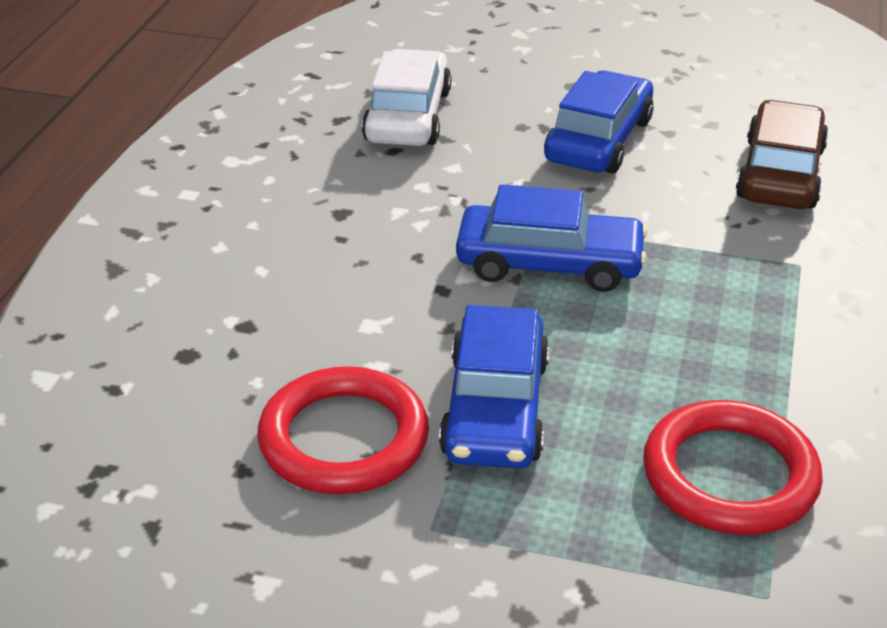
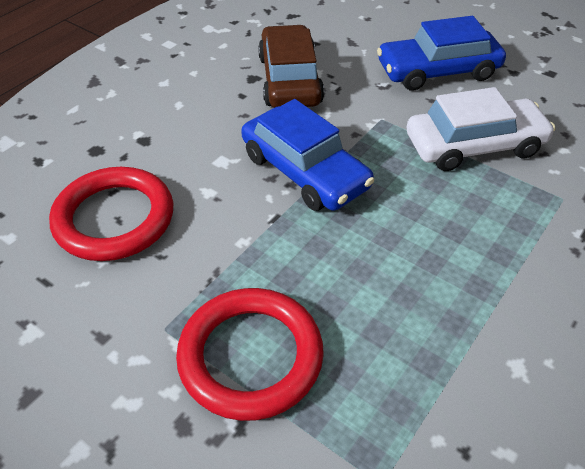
blue car: [439,305,549,469] [456,184,648,292] [544,70,653,174] = 3 -> [241,99,374,211] [377,16,506,91] = 2

